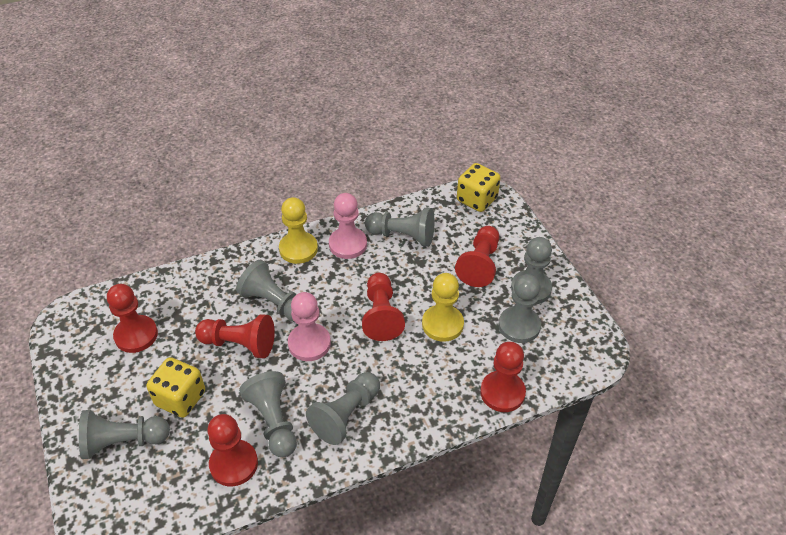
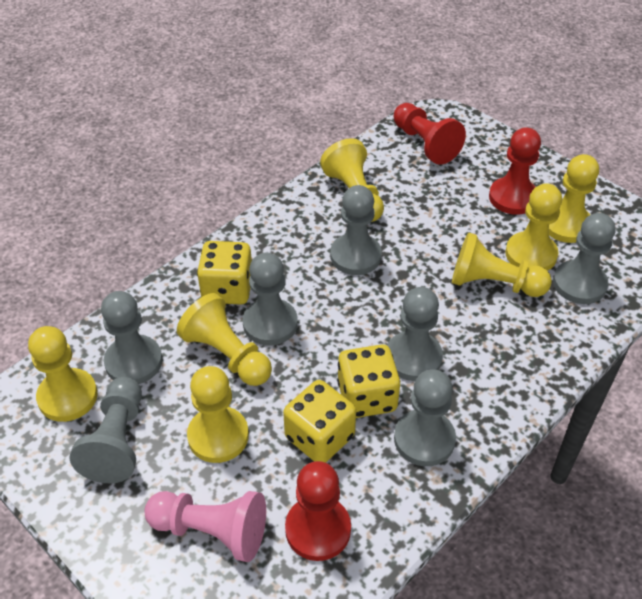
pink pawn: [288,292,331,361] [329,193,367,259] = 2 -> [144,491,266,562] = 1
red pawn: [107,284,158,353] [195,314,275,358] [207,414,258,487] [362,273,405,341] [455,226,499,287] [480,342,526,412] = 6 -> [285,461,351,561] [394,103,466,165] [489,127,541,215] = 3
yellow dice: [146,357,205,418] [457,163,501,212] = 2 -> [197,241,252,305] [283,380,356,463] [337,344,400,418] = 3
yellow pawn: [279,197,318,264] [422,273,464,342] = 2 -> [28,326,98,422] [177,293,272,386] [187,366,249,463] [320,138,384,222] [452,232,552,297] [505,183,562,271] [549,154,599,243] = 7

